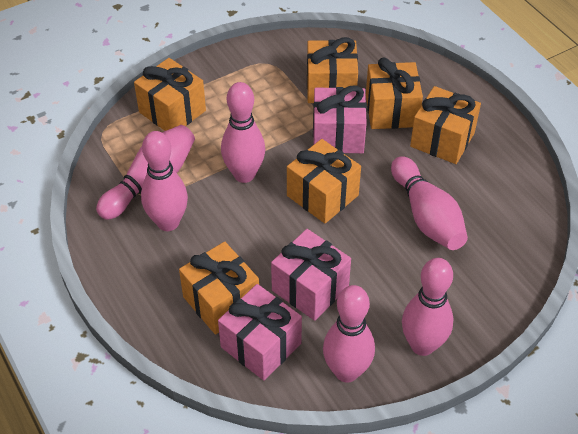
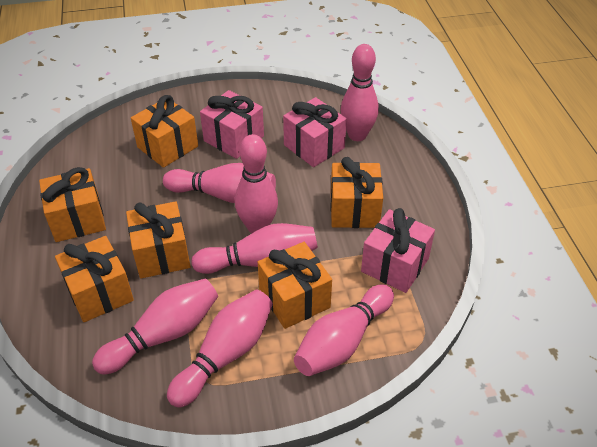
pink bowling pin: [96,125,195,220] [141,131,188,231] [221,82,265,183] [323,285,375,382] [391,156,468,250] [402,258,453,356] = 6 -> [92,278,218,375] [163,163,276,203] [167,290,273,408] [191,223,318,274] [235,134,278,234] [294,284,394,376] [341,44,378,141] = 7

